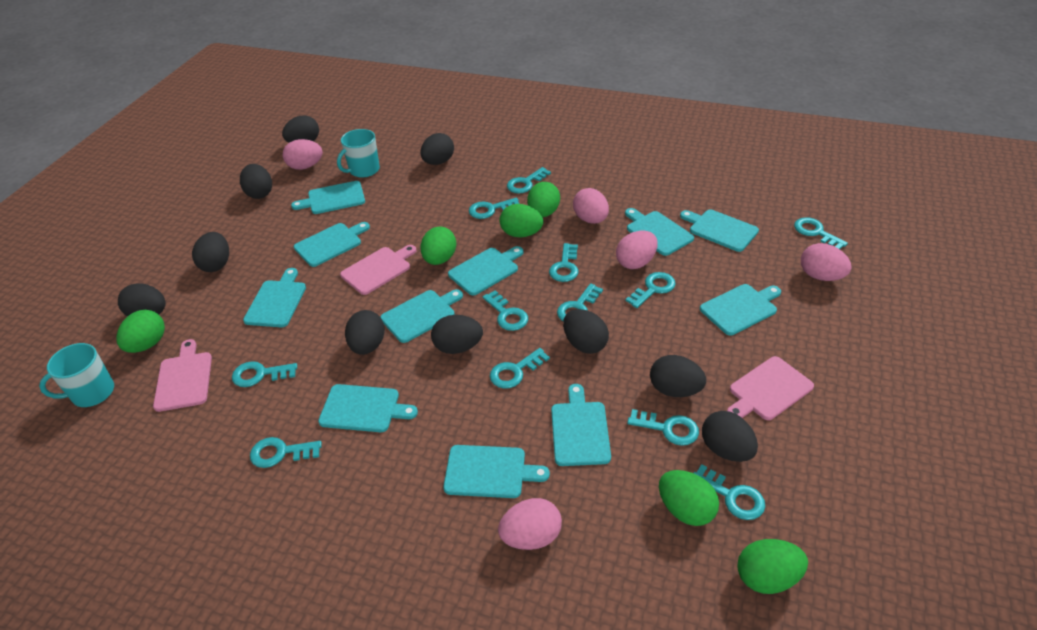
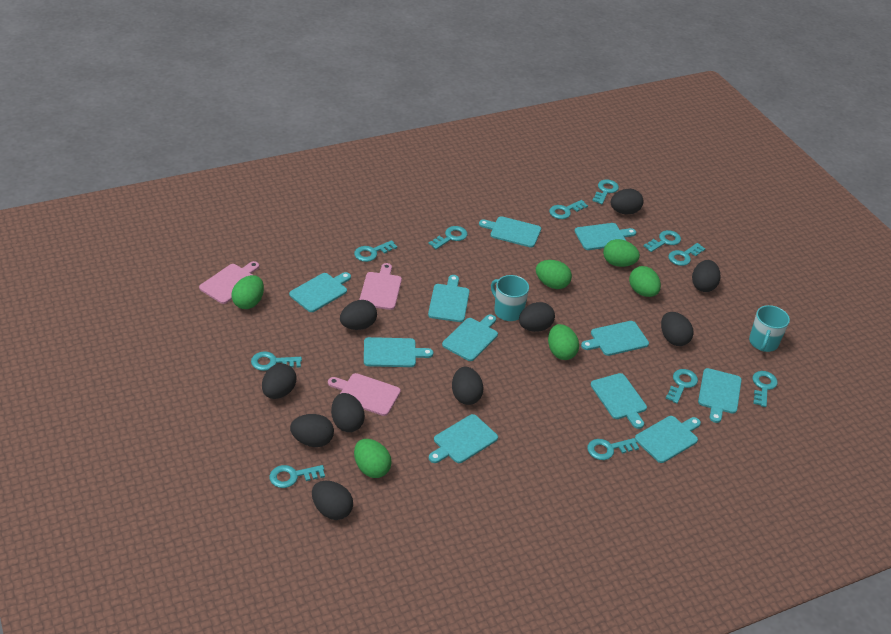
pink egg: [283,139,323,170] [498,498,562,550] [573,188,609,224] [616,231,658,269] [801,243,852,281] = 5 -> none = 0
turquoise key: [232,361,297,387] [250,437,322,468] [469,198,520,219] [483,290,528,331] [490,348,550,389] [507,167,551,194] [549,243,579,282] [557,283,603,321] [625,272,676,308] [627,409,699,446] [694,464,766,520] [794,217,848,249] = 12 -> [251,351,302,371] [269,465,325,488] [354,240,397,262] [429,226,467,249] [549,200,588,219] [587,438,639,460] [592,179,619,204] [644,230,681,252] [666,369,698,404] [668,243,705,266] [753,371,778,407] = 11

